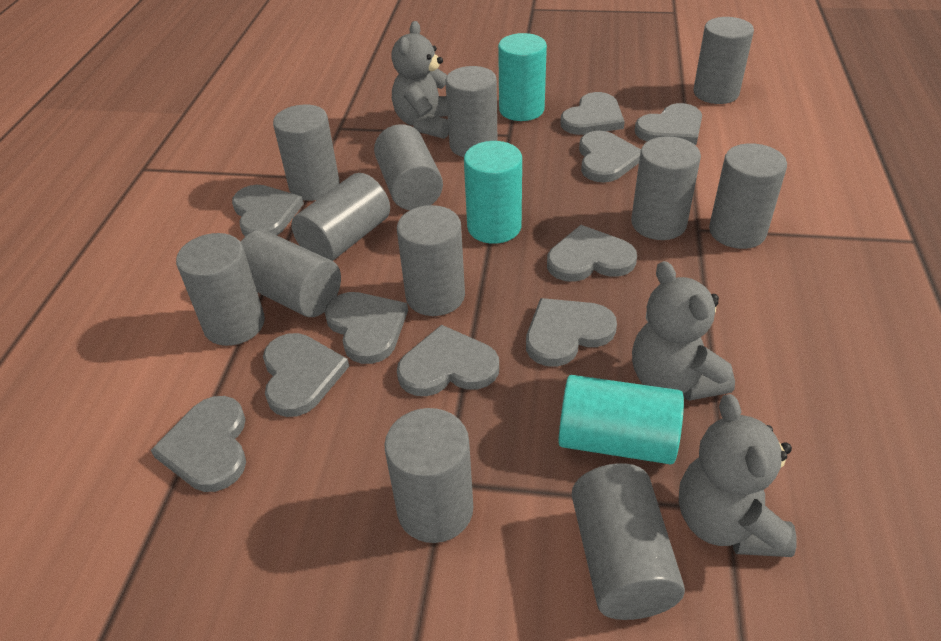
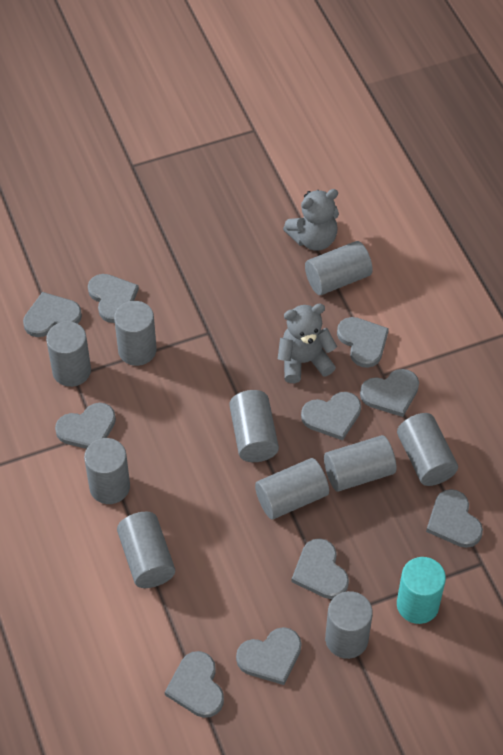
grey cylinder: [176,233,265,346] [241,230,341,317] [273,105,339,201] [291,173,390,261] [374,124,443,210] [385,408,473,543] [397,205,465,316] [445,66,498,157] [572,463,685,620] [631,136,701,240] [693,17,754,104] [709,143,787,249] = 12 -> [46,321,91,387] [84,438,130,504] [114,301,157,366] [117,512,175,588] [229,390,279,462] [255,458,329,519] [305,241,373,295] [324,435,396,492] [325,591,373,659] [397,413,458,486] = 10
grey teddy bear: [391,21,449,139] [632,261,735,401] [679,394,796,557] = 3 -> [278,304,337,383] [283,189,339,250] = 2
turquoise cylinder: [464,141,522,244] [498,33,547,121] [558,375,684,464] = 3 -> [397,557,446,624] = 1

